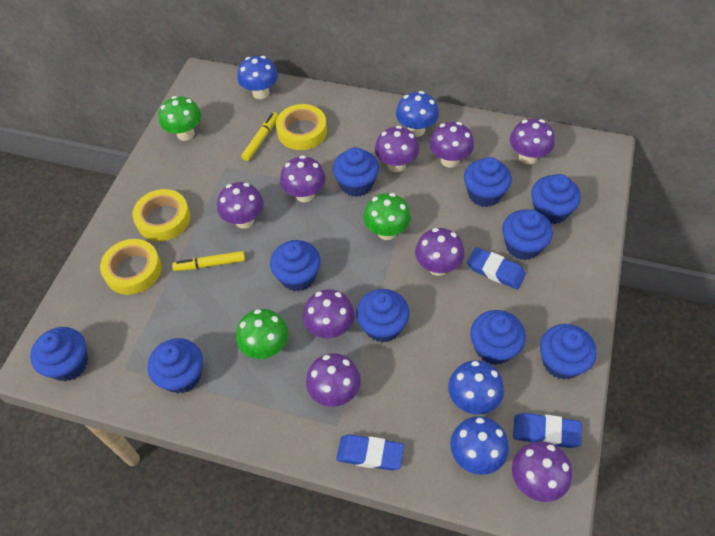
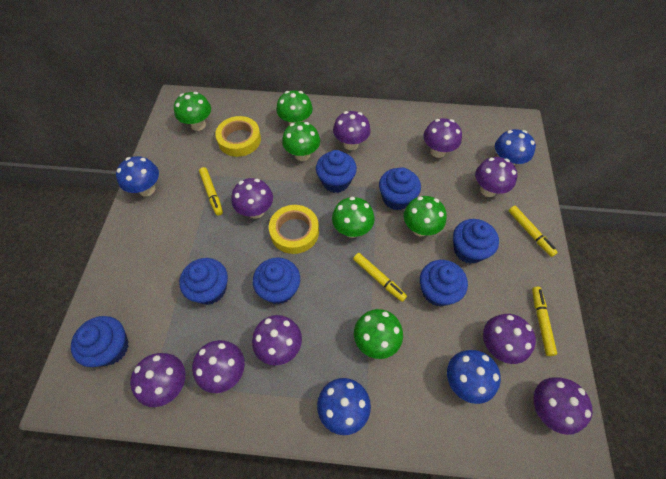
blue cupcake: [30,327,88,381] [148,338,203,393] [270,240,321,292] [333,147,379,197] [356,289,410,343] [464,157,512,207] [470,310,526,365] [502,209,553,260] [531,174,581,224] [540,324,597,380] = 10 -> [71,316,129,367] [179,258,228,305] [253,257,300,304] [316,150,357,193] [379,167,421,210] [420,260,468,306] [453,219,499,264] = 7
blue eraser: [336,434,404,471] [467,247,526,290] [513,413,582,448] = 3 -> none = 0
green mushroom: [159,96,202,141] [236,309,288,359] [363,193,411,240] = 3 -> [174,92,211,131] [276,90,313,125] [282,122,320,161] [332,197,375,238] [354,309,403,359] [404,196,446,237] = 6
yellow marker: [172,251,245,271] [241,112,278,161] = 2 -> [199,167,223,216] [353,253,407,302] [508,206,558,257] [532,287,557,356] = 4
yellow tape: [100,239,162,295] [132,189,191,241] [276,104,327,150] = 3 -> [215,116,261,157] [269,205,319,254] = 2

